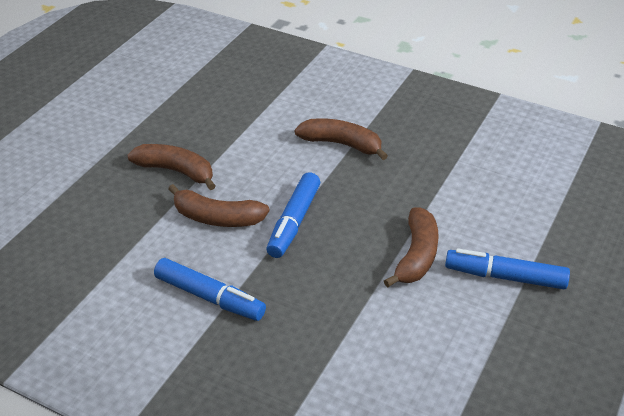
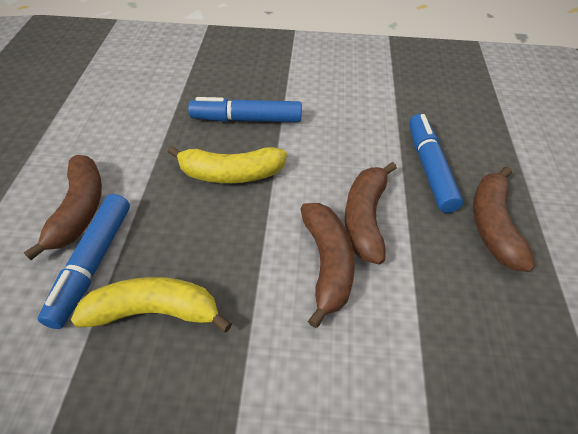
yellow banana: none = 0 -> [71,277,232,333] [168,146,287,183] = 2

